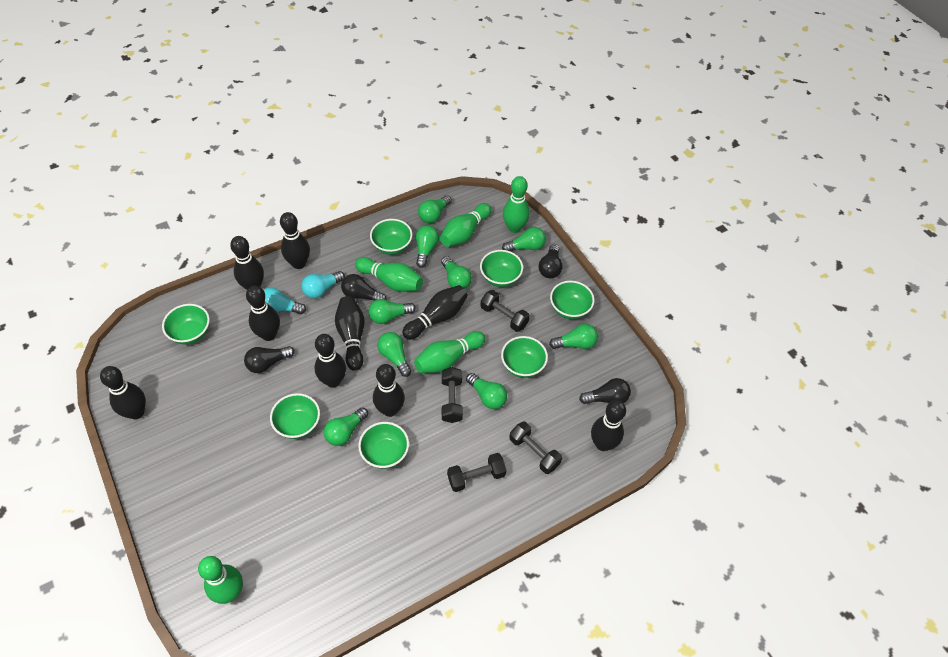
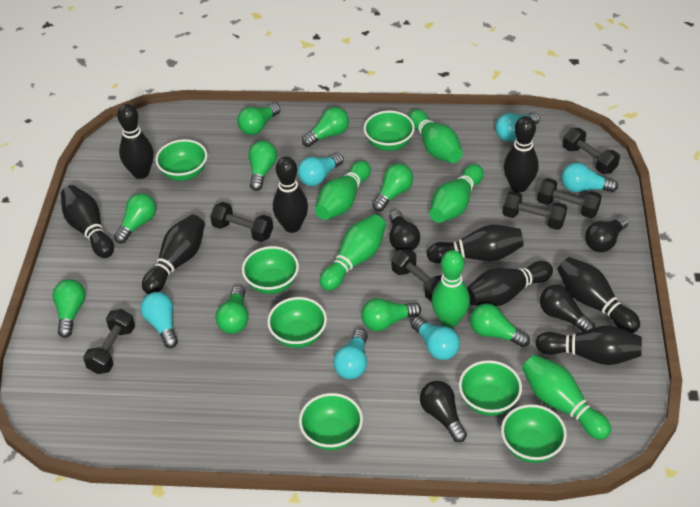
black dumbbell: [442,367,463,423] [447,453,507,492] [480,290,530,332] [509,422,562,474] = 4 -> [83,309,135,374] [210,202,273,242] [392,249,442,301] [503,191,567,230] [537,178,602,218] [563,128,620,174] = 6
green bowling pin: [198,556,243,604] [355,257,423,292] [414,331,485,373] [440,203,491,247] [503,176,530,233] = 5 -> [315,161,371,220] [320,214,386,291] [409,109,463,163] [429,164,484,223] [431,250,470,327] [522,355,611,440] = 6
turquoise light bulb: [264,287,306,314] [301,271,345,298] = 2 -> [141,292,178,348] [297,153,344,186] [333,329,368,379] [411,316,460,360] [495,112,540,141] [561,163,618,192] = 6

